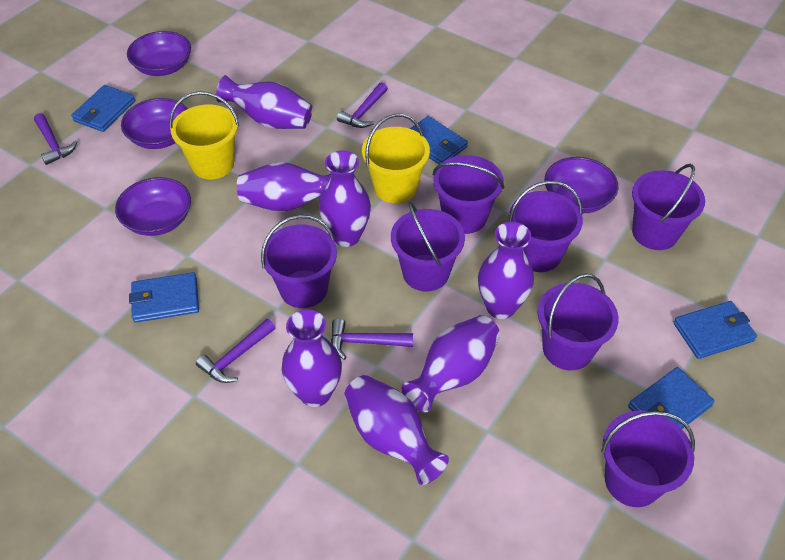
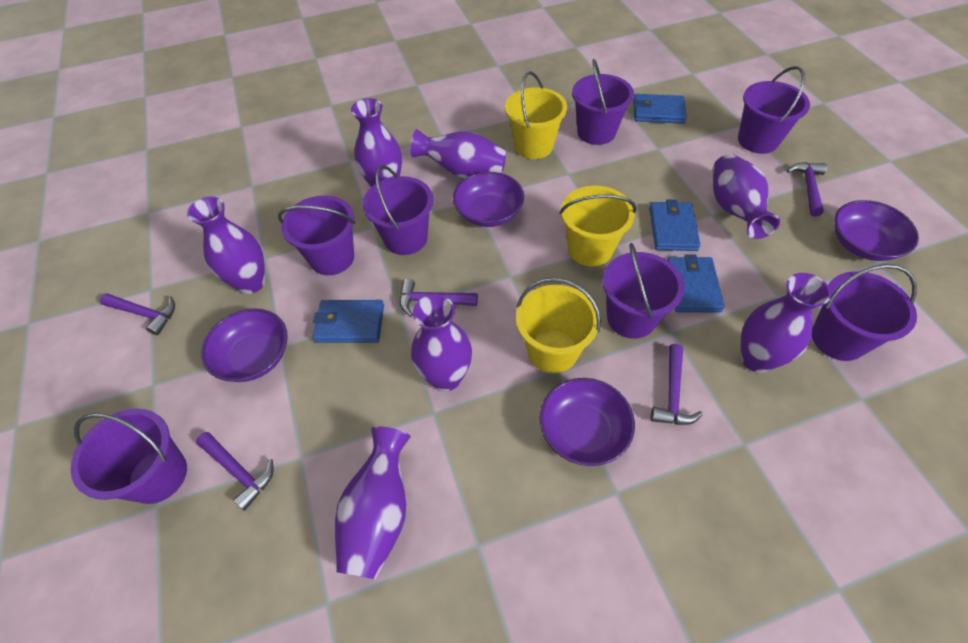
blue wallet: [71,85,135,132] [129,272,199,323] [410,116,468,165] [628,367,715,429] [673,301,757,359] = 5 -> [313,300,384,343] [633,94,687,124] [649,200,701,251] [668,255,725,312] = 4
purple hammer: [34,113,77,165] [196,319,275,383] [331,318,413,360] [337,82,388,128] = 4 -> [100,293,175,335] [196,432,274,511] [400,278,478,317] [651,344,703,425] [787,162,827,216] = 5
yellow bucket: [169,91,239,180] [362,114,430,203] = 2 -> [505,71,567,159] [516,278,601,373] [559,186,637,266] = 3

